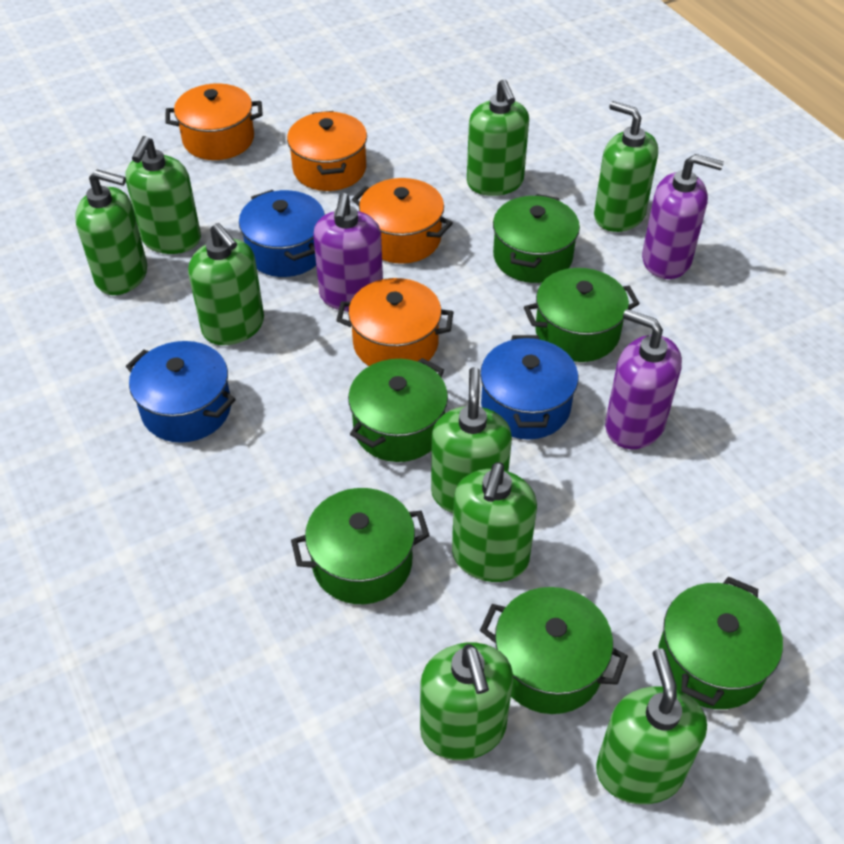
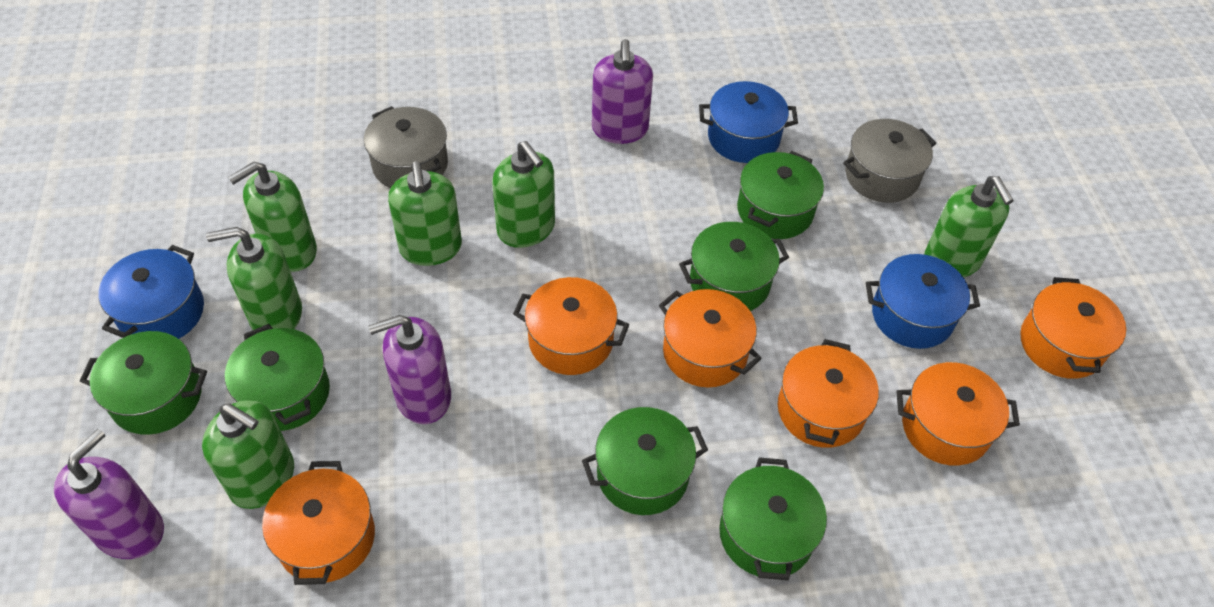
green soap dispenser: [75,170,147,295] [125,136,201,254] [188,223,264,345] [420,642,513,760] [431,367,512,514] [452,462,537,582] [467,79,529,196] [594,101,658,232] [596,648,707,804] = 9 -> [202,400,294,509] [206,227,302,330] [228,162,317,272] [388,161,462,266] [492,141,555,248] [924,176,1014,278] = 6
grey pot: none = 0 -> [364,106,448,188] [843,119,936,203] = 2
orange pot: [165,83,263,160] [287,111,367,191] [336,278,454,366] [352,178,453,264] = 4 -> [262,461,375,585] [513,277,629,375] [659,289,762,388] [778,339,879,448] [896,362,1020,466] [1020,277,1126,379] = 6

